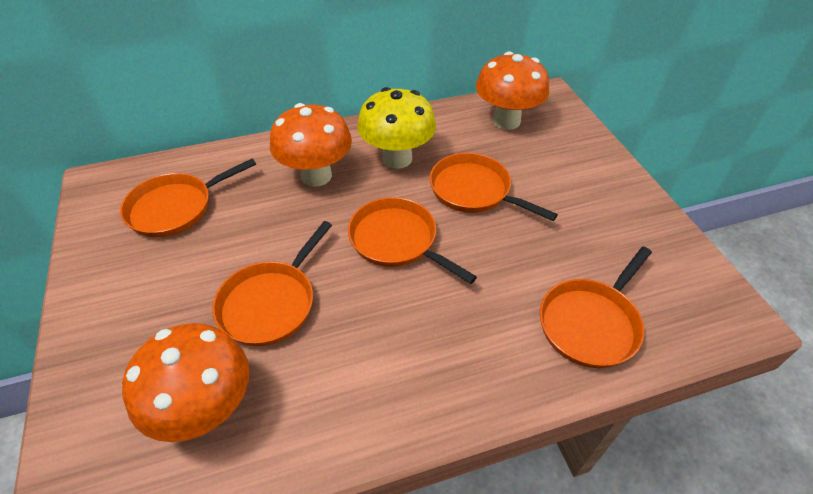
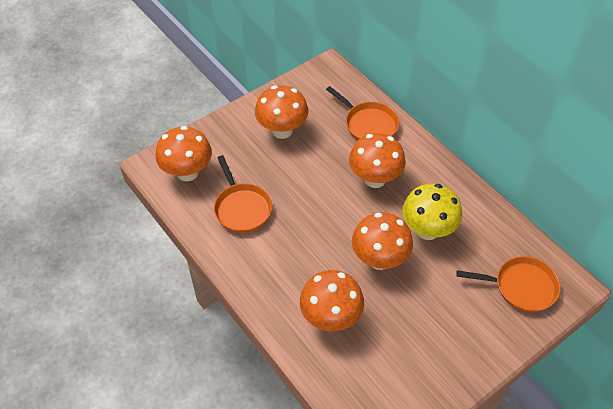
orange mushroom: [122,323,250,442] [270,103,352,187] [476,52,549,130] = 3 -> [155,126,212,182] [255,85,308,139] [300,270,364,331] [349,133,406,188] [352,212,413,270] = 5
orange pan: [120,158,256,237] [212,221,332,346] [348,197,477,284] [430,153,558,221] [540,247,652,368] = 5 -> [214,155,272,233] [326,86,399,140] [456,256,560,312] = 3

